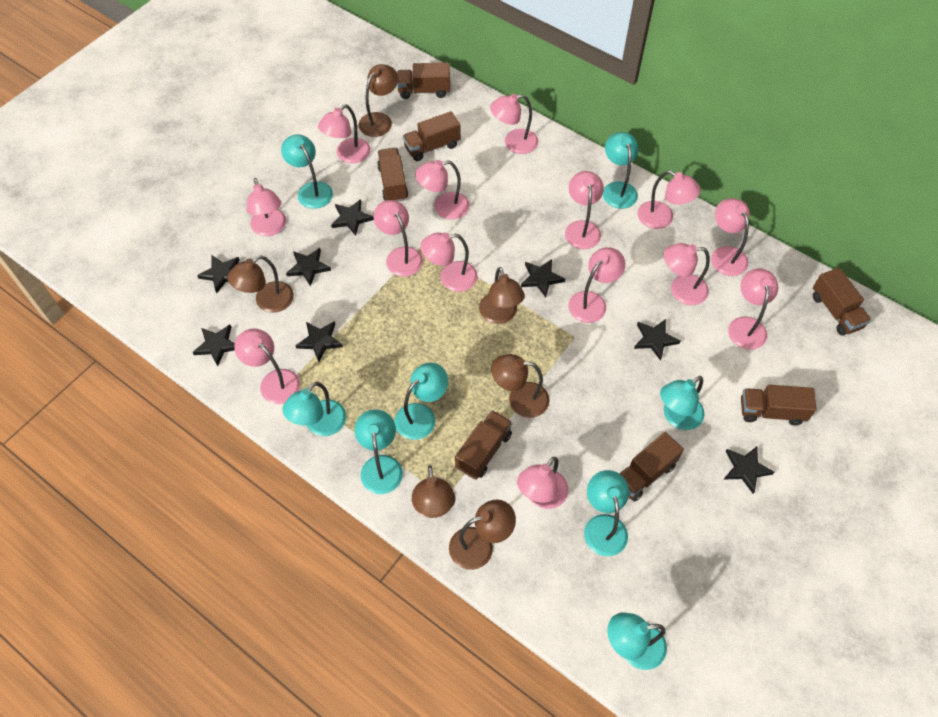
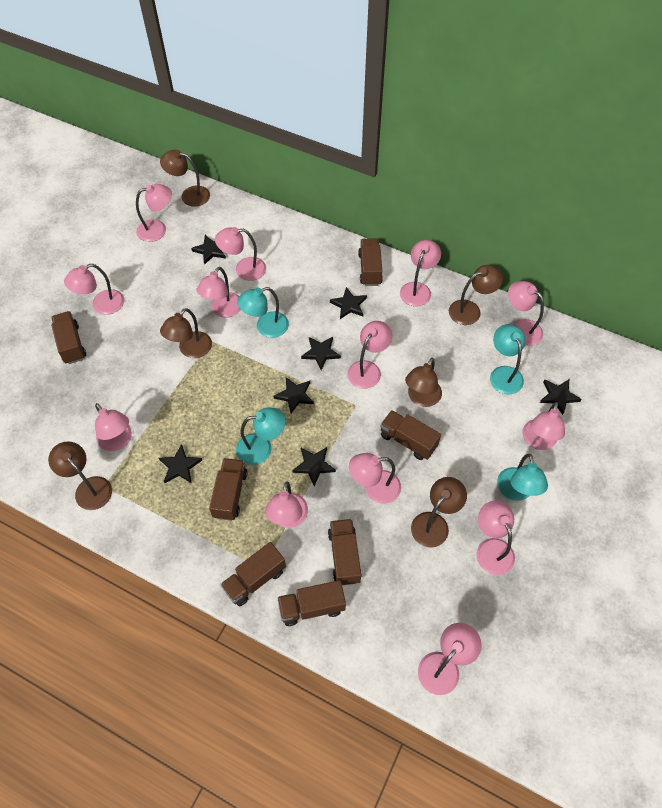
black star: [192,324,235,366] [197,255,240,294] [286,248,331,286] [295,321,343,362] [331,199,374,236] [521,259,565,297] [634,319,681,361] [724,446,774,494] = 8 -> [159,444,202,483] [191,235,226,265] [273,377,314,413] [292,447,336,486] [301,337,341,370] [330,287,367,319] [540,379,582,415] = 7
pink lamp: [234,328,300,404] [247,178,286,236] [318,104,371,163] [373,200,423,277] [415,160,470,220] [420,232,478,292] [490,94,538,154] [517,457,569,509] [565,171,604,249] [568,247,626,323] [637,170,701,229] [664,243,710,305] [711,198,750,276] [728,268,778,350] = 14 -> [64,264,124,315] [95,403,132,451] [136,184,172,242] [197,267,241,318] [215,227,266,281] [265,482,308,528] [347,321,392,389] [349,453,401,504] [400,240,441,307] [418,623,482,695] [476,501,515,575] [508,281,544,346] [522,402,565,450] = 13
turquoise lamp: [281,134,333,209] [282,382,346,436] [355,409,403,494] [395,362,448,440] [584,470,629,556] [603,132,639,209] [607,612,667,670] [660,376,704,430] = 8 -> [236,408,286,465] [237,287,289,338] [490,324,525,394] [497,454,548,501] = 4

